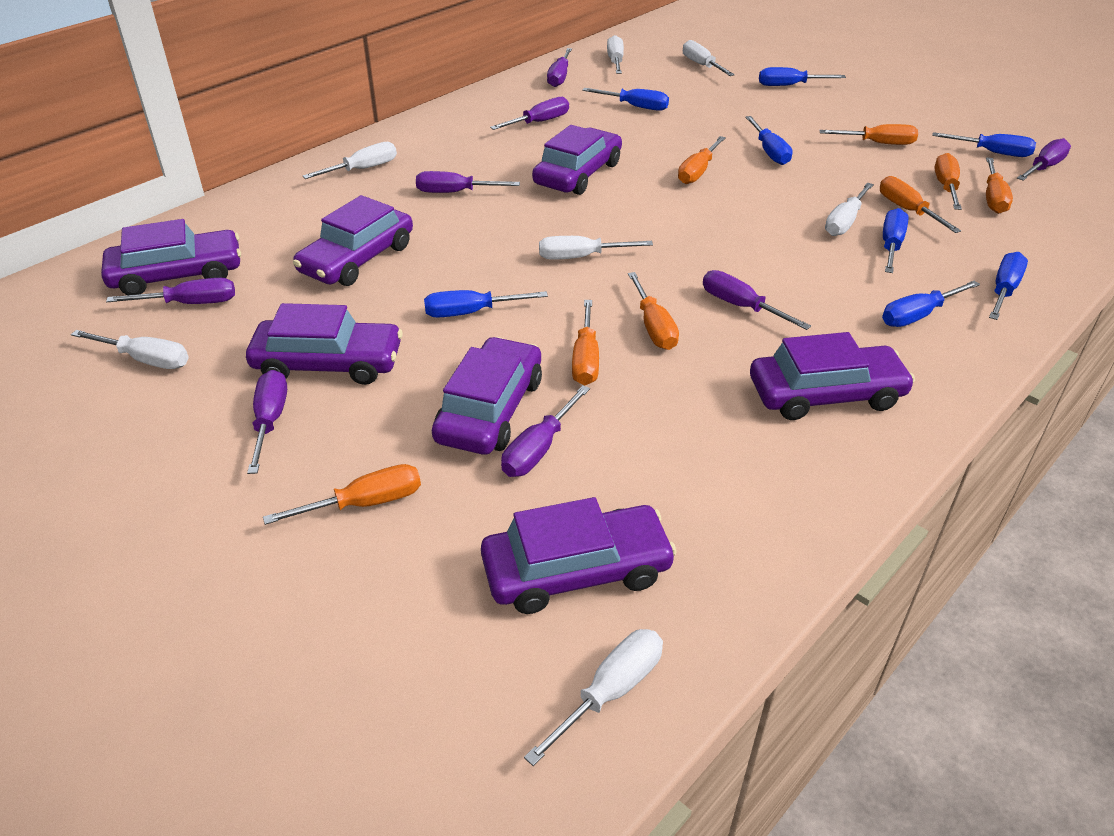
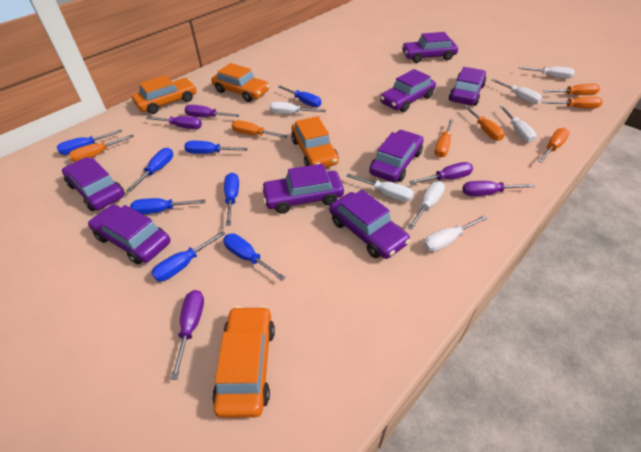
orange car: none = 0 -> [132,75,197,114] [211,63,269,102] [212,306,275,418] [291,116,339,167] = 4
orange screwdriver: [263,464,421,525] [572,300,599,385] [628,272,679,350] [678,136,726,184] [819,124,918,145] [880,176,961,233] [935,153,962,210] [986,157,1013,214] = 8 -> [69,134,134,162] [232,120,288,138] [435,119,454,158] [464,106,505,141] [538,128,570,163] [542,97,603,109] [543,84,600,95] = 7
purple car: [101,219,241,295] [246,303,403,385] [293,195,413,286] [432,337,542,455] [481,497,677,614] [532,125,622,195] [750,332,915,420] = 7 -> [62,157,125,211] [88,204,171,264] [261,163,344,214] [329,190,410,259] [369,130,424,182] [380,69,436,112] [402,32,458,63] [449,67,486,106] = 8
purple screwdriver: [106,278,235,304] [247,370,287,474] [416,171,520,193] [490,97,569,130] [501,385,590,477] [547,48,572,87] [703,270,811,330] [1017,138,1071,181] = 8 -> [146,116,202,129] [170,290,204,380] [185,105,240,117] [409,162,473,185] [462,181,535,196] = 5

